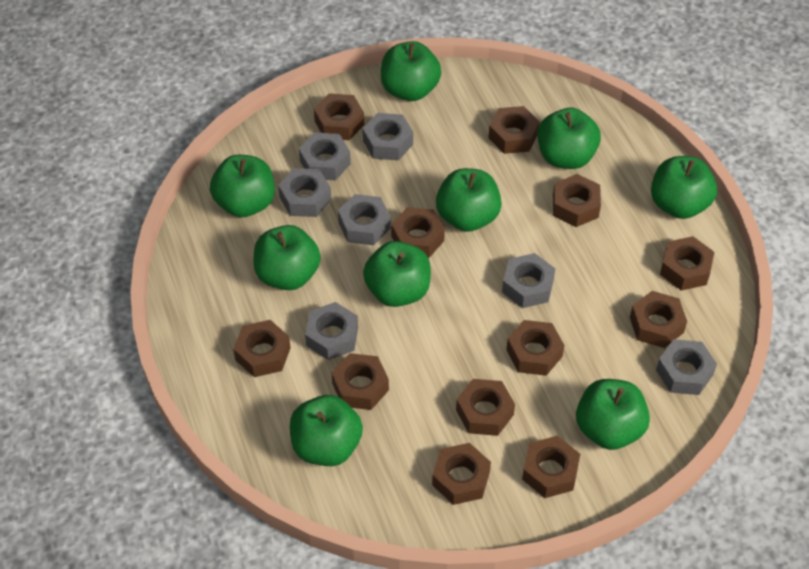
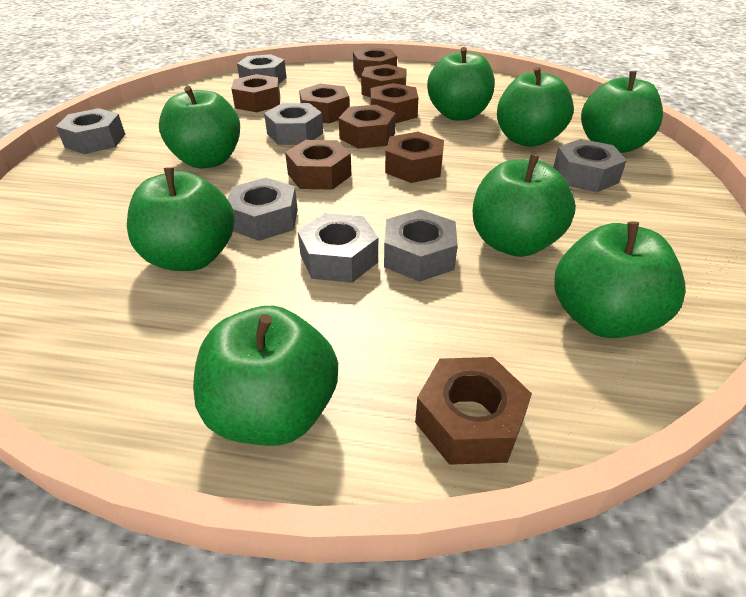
brown nut: [233,320,291,377] [314,93,364,140] [332,353,389,410] [391,207,445,258] [432,443,491,505] [456,379,515,436] [488,106,540,154] [506,320,564,376] [522,436,580,498] [553,174,601,227] [630,291,687,348] [660,236,714,290] = 12 -> [231,74,280,112] [285,140,351,190] [299,84,350,123] [339,105,396,149] [353,47,397,78] [361,64,407,97] [370,83,418,123] [385,132,444,183] [415,357,532,465] = 9
green apple: [210,155,275,218] [253,225,321,290] [290,395,363,466] [363,241,431,307] [381,41,441,101] [436,168,502,232] [537,108,601,169] [576,379,650,450] [651,156,717,219] = 9 -> [127,167,235,271] [159,86,240,168] [193,306,338,446] [427,47,495,121] [473,154,576,257] [497,67,574,147] [554,222,686,338] [581,71,663,153] = 8

